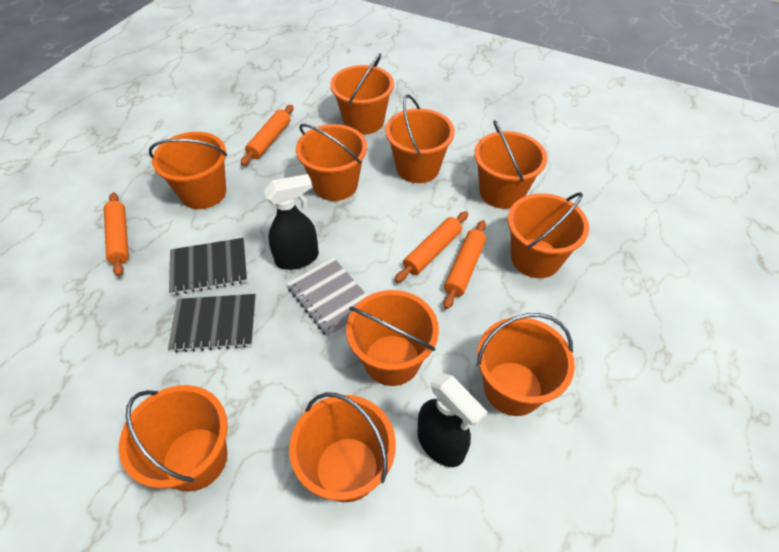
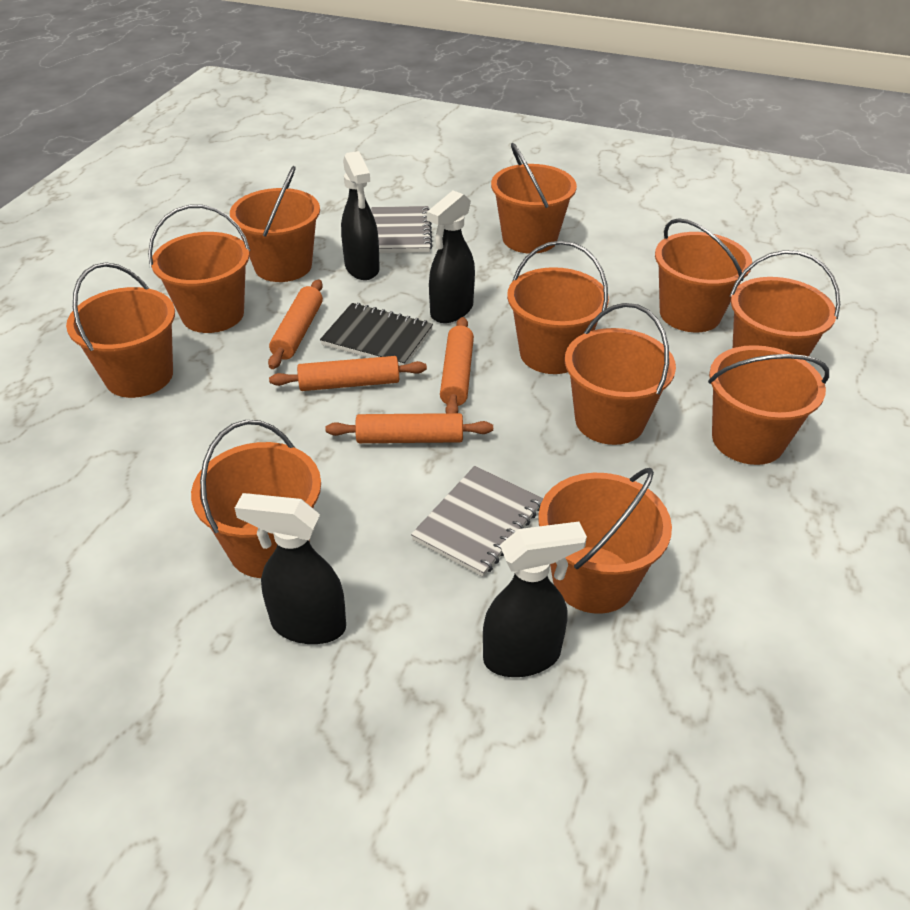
black notebook: [168,294,256,353] [169,238,247,295] = 2 -> [320,303,433,366] = 1
black spray bottle: [264,174,319,270] [418,373,488,467] = 2 -> [235,493,346,644] [341,151,380,280] [427,191,475,323] [483,522,587,677] = 4
grey notebook: [287,257,368,338] = 1 -> [371,206,433,253] [411,466,543,577] = 2
orange bucket: [119,385,228,492] [149,132,227,209] [289,392,396,502] [296,124,367,201] [330,54,394,135] [346,290,439,386] [385,95,455,183] [474,120,547,209] [477,313,575,416] [508,192,589,278] = 10 -> [66,263,175,398] [148,205,250,333] [191,420,321,578] [230,166,320,282] [491,143,577,254] [507,241,609,374] [538,468,672,614] [565,303,676,445] [655,218,752,332] [708,345,829,465] [730,250,840,361] = 11

